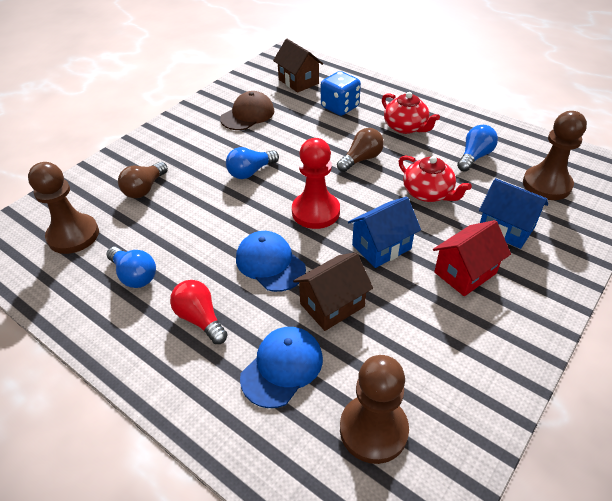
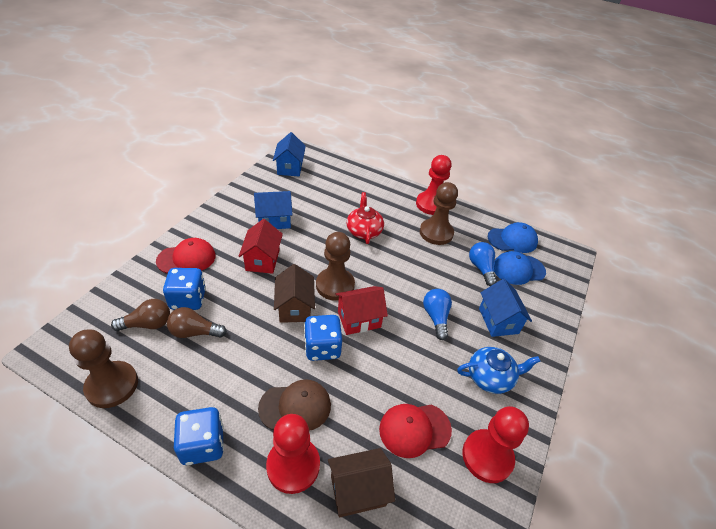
blue dice: [321,71,361,116] = 1 -> [163,268,206,310] [174,407,224,465] [304,315,342,361] = 3
blue house: [348,197,421,268] [479,178,548,249] = 2 -> [254,191,293,229] [273,132,306,176] [479,279,532,337] = 3
blue light bulb: [107,247,156,288] [226,147,279,179] [457,125,498,172] = 3 -> [423,289,452,340] [469,242,497,286] = 2
blue teapot: none = 0 -> [457,347,540,394] = 1
red cap: none = 0 -> [156,238,216,274] [379,404,452,458] = 2
red house: [433,220,511,296] = 1 -> [239,219,283,274] [335,286,388,335] = 2
red light bulb: [170,280,228,344] = 1 -> none = 0
red pawn: [292,138,340,229] = 1 -> [266,414,320,494] [416,155,452,215] [462,406,529,483] = 3
red teapot: [382,92,440,134] [399,156,472,202] = 2 -> [347,192,384,244] = 1

